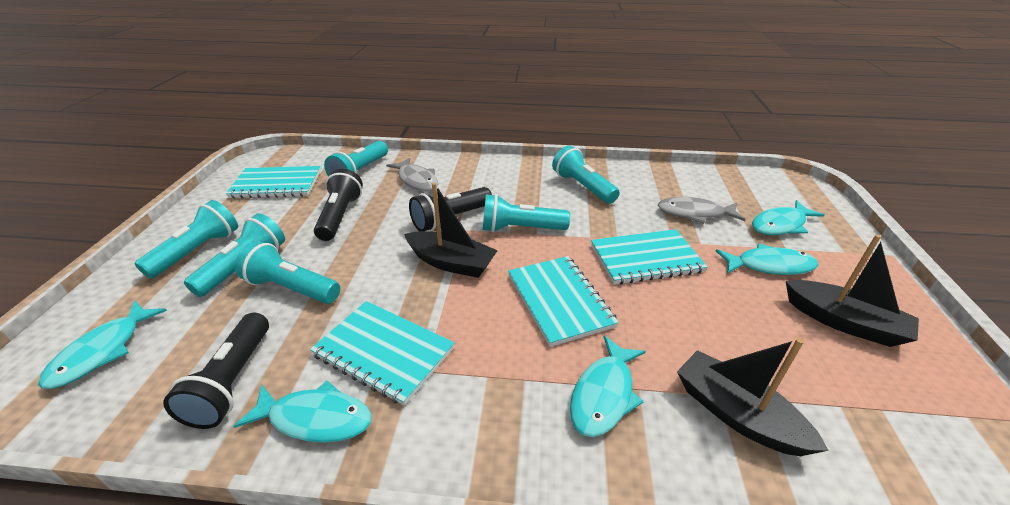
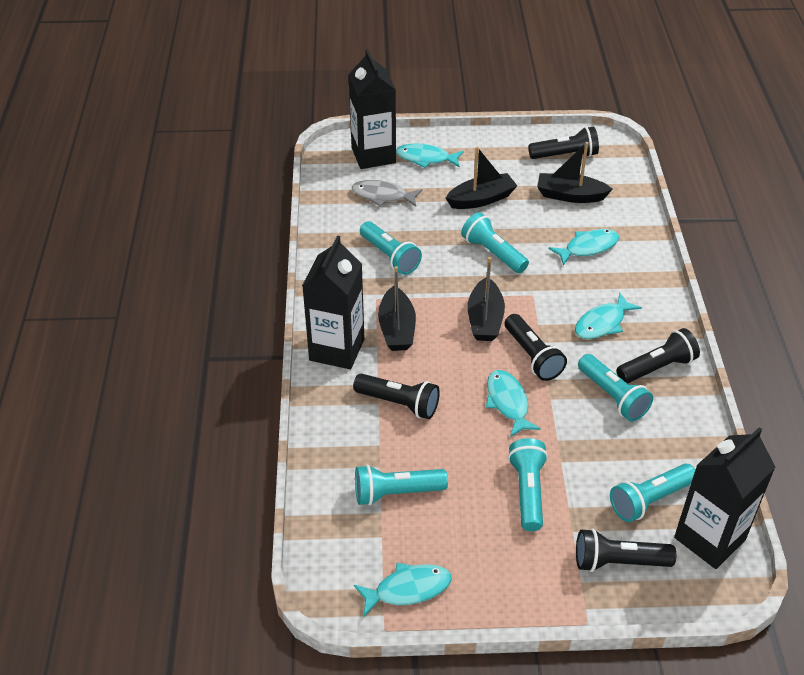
black boat: [404,183,498,278] [677,338,829,456] [786,234,919,347] = 3 -> [378,266,416,351] [446,147,517,209] [468,257,505,341] [537,142,613,203] = 4
black carton: none = 0 -> [302,235,365,369] [348,49,396,169] [674,427,776,569] = 3
black flashlight: [163,313,269,429] [314,169,363,241] [409,187,492,231] = 3 -> [353,374,440,419] [505,314,567,381] [528,127,599,159] [576,529,676,572] [617,328,700,384] = 5
grey fish: [386,158,438,192] [658,197,746,224] = 2 -> [352,180,422,207] = 1
turquoise notebook: [226,166,321,199] [310,301,455,406] [508,256,619,347] [591,229,707,285] = 4 -> none = 0

